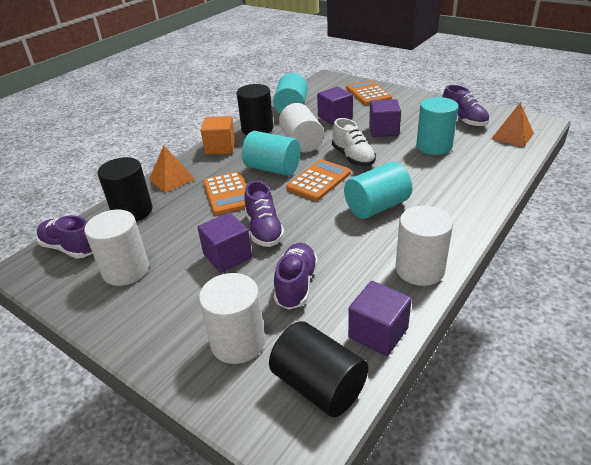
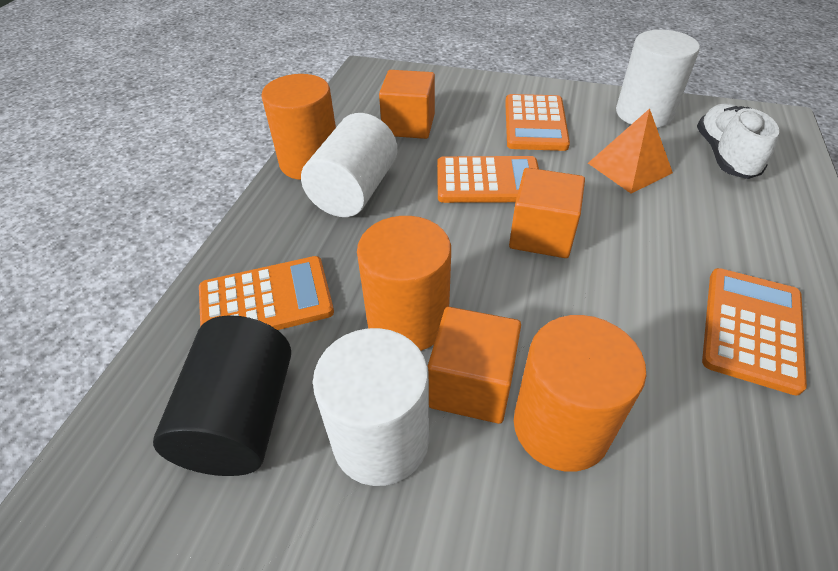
black cylinder: [98,157,153,222] [237,84,273,135] [269,321,368,417] = 3 -> [153,315,291,476] = 1
orange calculator: [203,172,246,215] [286,160,351,201] [346,80,392,105] = 3 -> [199,256,334,330] [437,156,539,203] [505,94,570,151] [702,268,807,396] = 4
orange cube: [201,116,235,155] = 1 -> [379,70,435,139] [428,307,521,424] [509,168,585,258] = 3
orange cylinder: none = 0 -> [261,74,336,180] [357,216,451,351] [514,315,646,472] = 3
orange pyramid: [149,146,195,193] [491,102,534,147] = 2 -> [588,109,673,193] = 1
purple cube: [197,212,252,273] [317,87,353,125] [348,281,412,356] [369,99,401,137] = 4 -> none = 0
purple shoe: [36,215,93,259] [244,181,285,247] [274,243,318,310] [442,85,489,127] = 4 -> none = 0
turquoise cylinder: [242,131,301,176] [273,73,308,114] [344,162,412,219] [416,97,459,155] = 4 -> none = 0
white cylinder: [84,210,149,286] [199,273,265,364] [279,103,324,152] [396,206,453,286] = 4 -> [301,113,398,217] [313,328,429,486] [616,30,700,128] = 3

